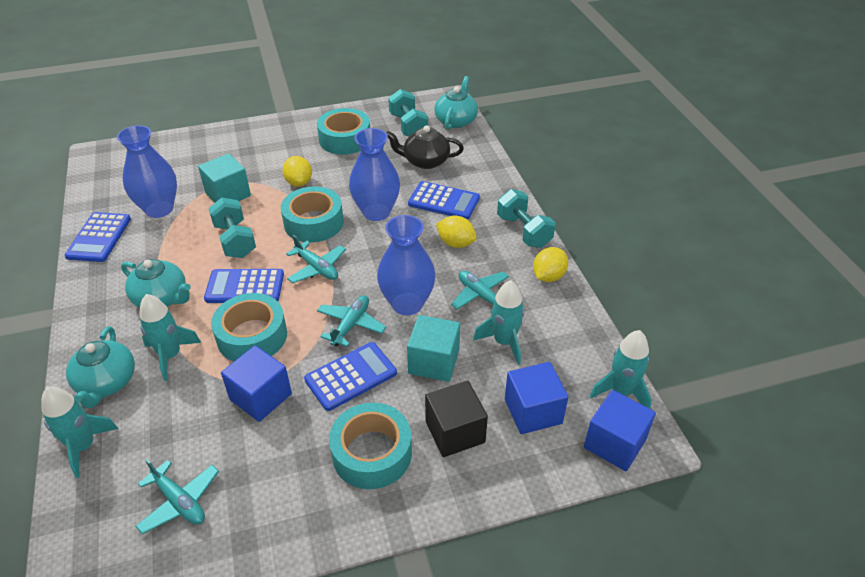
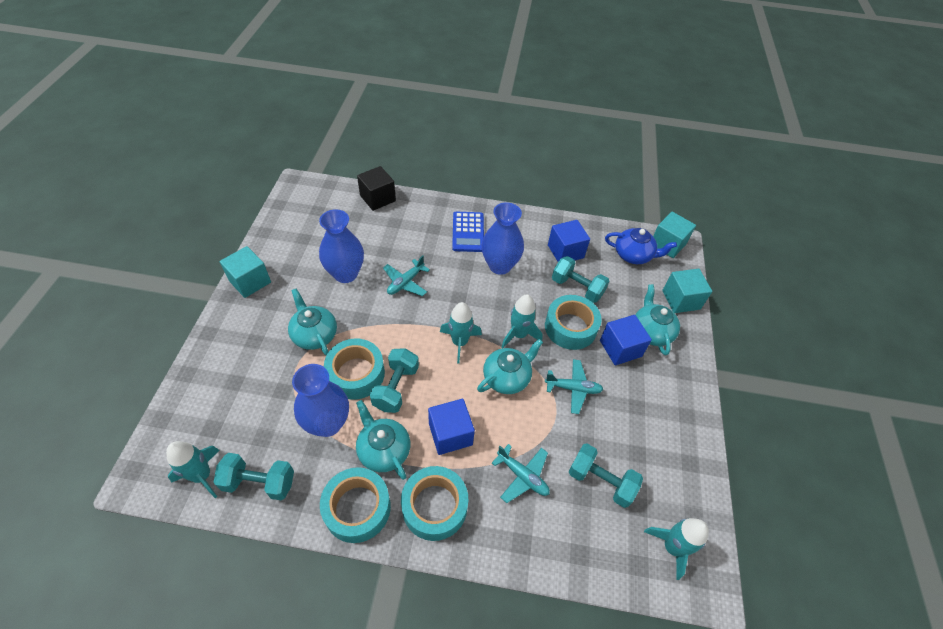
black teapot: [386,125,464,169] = 1 -> none = 0
blue calculator: [64,212,131,262] [204,269,284,303] [304,342,397,411] [408,181,480,219] = 4 -> [452,212,484,252] = 1
blue teapot: none = 0 -> [605,228,677,264] = 1
turquoise cube: [198,154,251,202] [407,315,460,382] = 2 -> [220,246,271,298] [653,212,696,258] [662,269,712,313] = 3
turquoise dumbbell: [208,197,256,258] [388,89,428,136] [497,189,555,248] = 3 -> [214,453,294,500] [370,348,419,413] [552,256,609,303] [569,443,643,508] = 4
turquoise plane: [135,459,219,534] [286,235,346,283] [317,295,386,347] [451,271,509,313] = 4 -> [383,255,430,296] [492,444,550,503] [545,359,603,414] = 3
turquoise teapot: [66,326,135,408] [121,259,191,307] [434,76,478,130] = 3 -> [288,288,337,355] [356,400,410,480] [477,339,543,394] [635,284,680,355] = 4
yellow lemon: [282,156,312,187] [436,216,477,248] [533,247,568,282] = 3 -> none = 0

